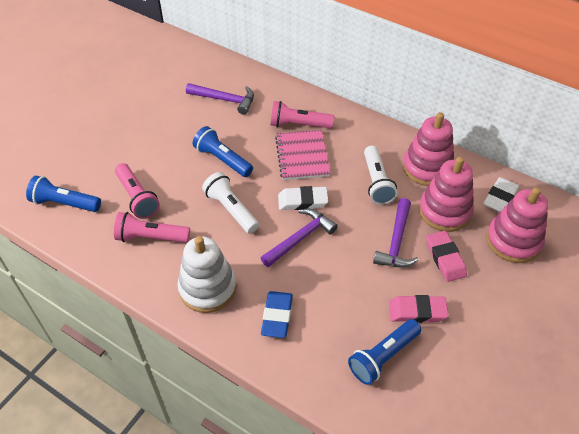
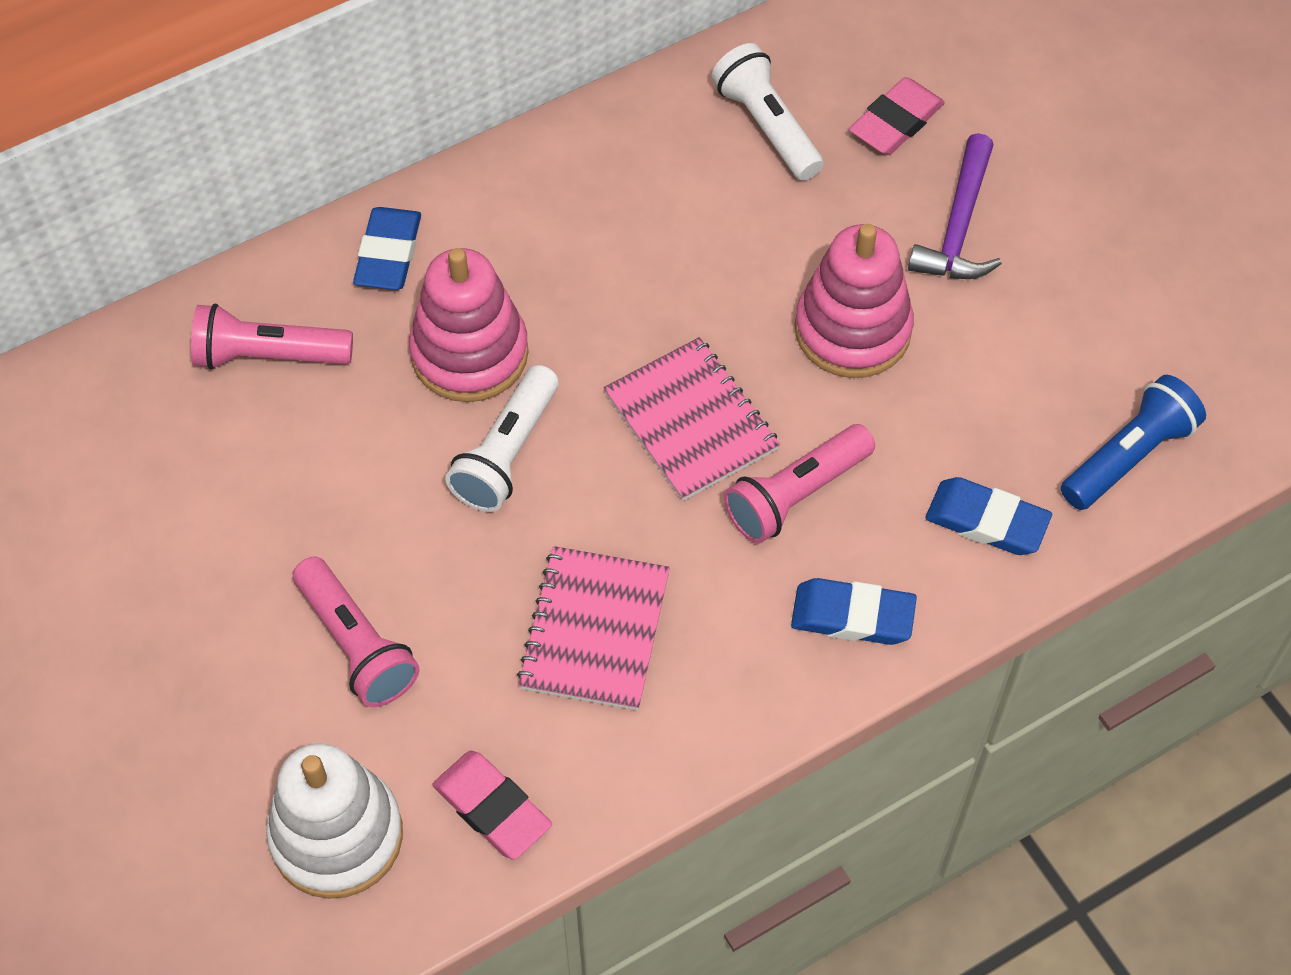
blue eraser: [261,291,293,338] = 1 -> [353,207,421,290] [791,578,917,645] [925,477,1052,555] = 3
blue flashlight: [26,176,101,212] [193,126,253,177] [348,319,421,385] = 3 -> [1061,375,1206,510] = 1
pink notebook: [275,130,331,180] = 1 -> [517,546,670,711] [603,337,780,501] = 2
pink stacking toy: [403,112,454,186] [419,157,474,232] [486,187,548,263] = 3 -> [409,248,529,402] [795,224,914,378] = 2
purple hammer: [186,83,254,115] [261,209,338,267] [373,198,419,268] = 3 -> [908,133,1002,279] = 1
white eraser: [278,186,328,210] [483,177,519,212] = 2 -> none = 0

